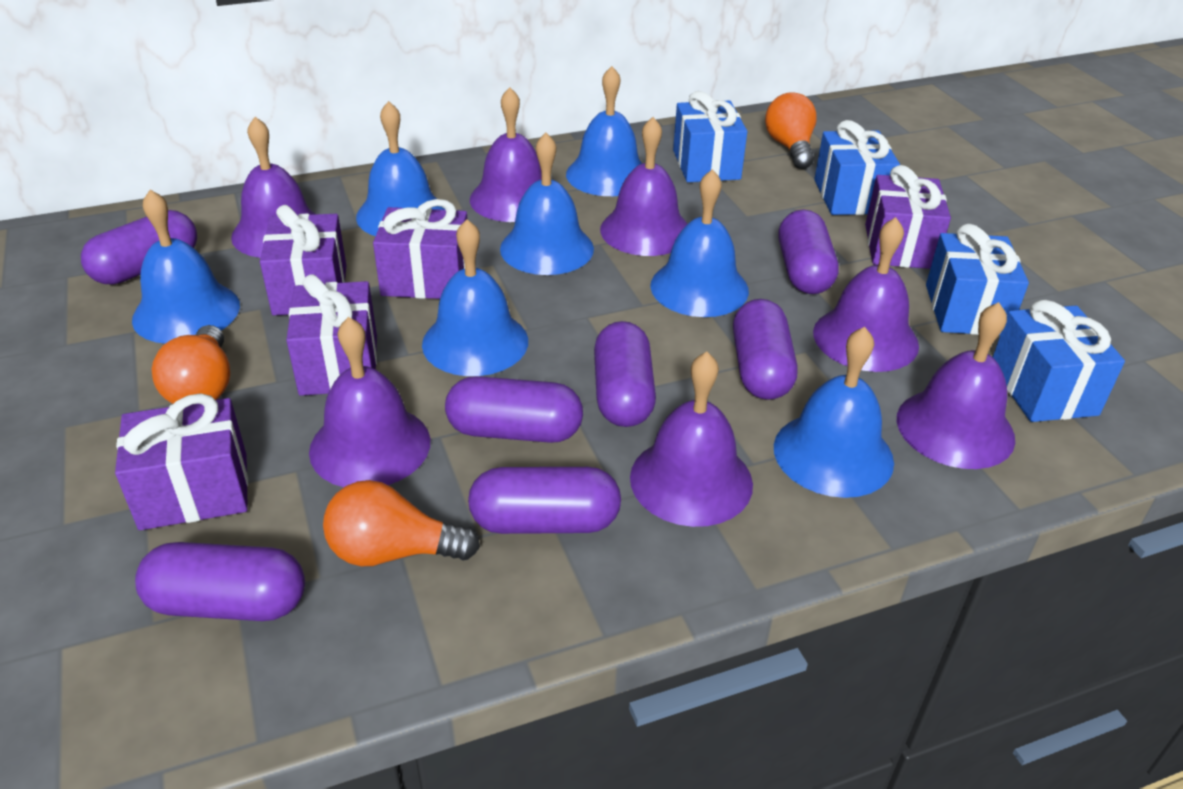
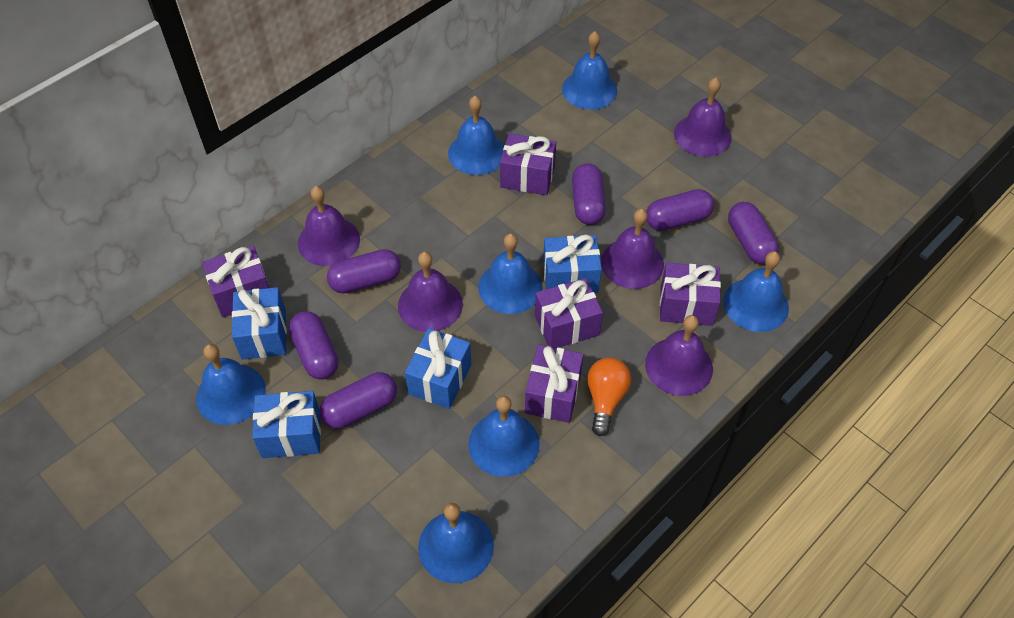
orange light bulb: [152,325,230,404] [323,480,480,566] [765,92,817,169] = 3 -> [587,357,631,436] = 1
purple bell: [231,117,315,258] [309,317,430,487] [470,87,542,222] [600,117,688,256] [630,352,753,527] [813,217,919,372] [897,302,1015,469] = 7 -> [298,186,360,266] [398,252,463,332] [601,209,664,289] [645,315,713,396] [674,78,732,157] = 5
purple capsule: [81,210,197,285] [135,542,305,621] [445,376,583,443] [468,467,621,534] [594,321,656,427] [733,299,797,400] [779,209,839,294] = 7 -> [289,311,339,380] [319,372,397,429] [327,249,401,294] [572,163,606,225] [646,189,714,231] [728,202,779,264] = 6

